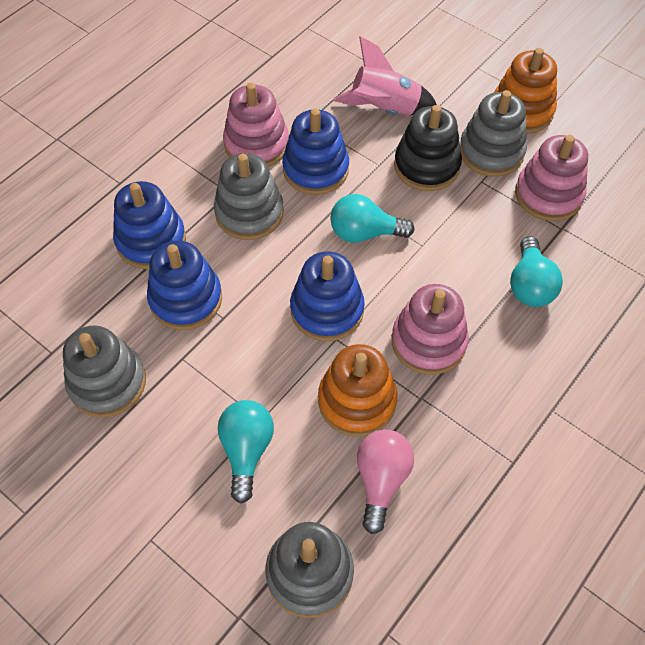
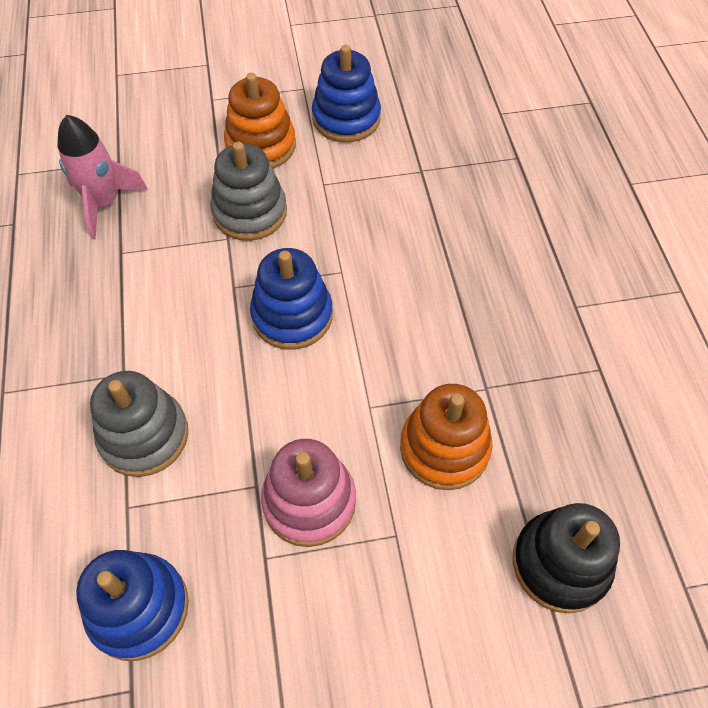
blue stacking toy: [113,181,186,269] [147,240,222,330] [282,108,349,195] [290,251,365,341] = 4 -> [76,550,189,661] [250,248,333,350] [312,45,381,142] = 3
grey stacking toy: [63,325,146,418] [214,153,284,240] [265,522,354,618] [460,90,527,177] = 4 -> [90,371,188,477] [210,142,287,241] = 2
pink light bulb: [357,429,414,534] = 1 -> none = 0
pink stacking toy: [223,83,289,167] [392,284,469,375] [515,135,588,221] = 3 -> [261,439,356,547] = 1
turquoise light bulb: [218,400,274,503] [330,194,415,243] [510,236,563,307] = 3 -> none = 0

